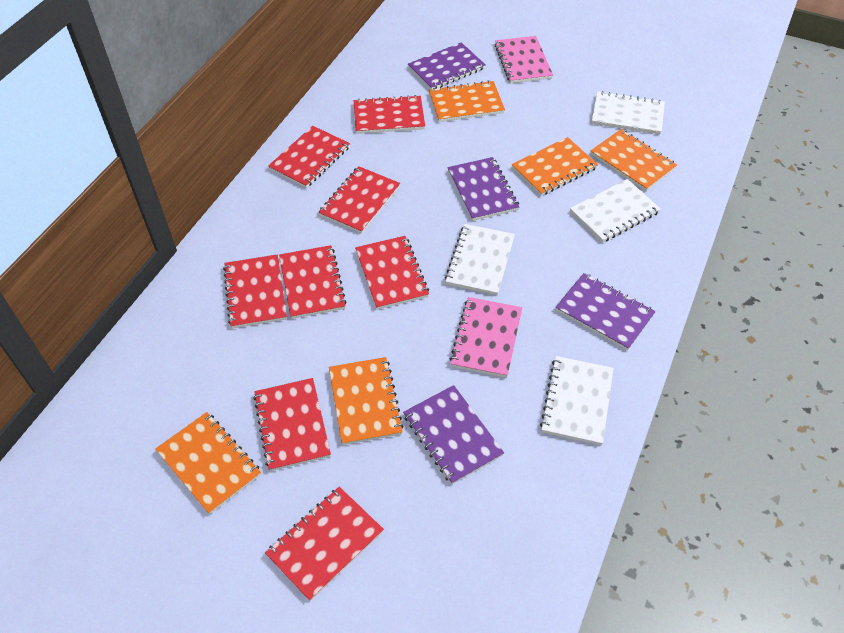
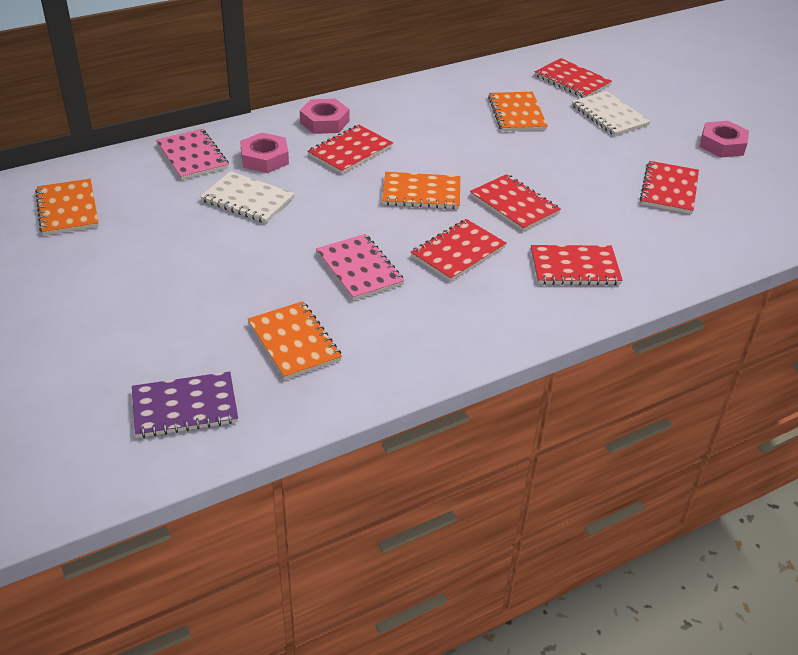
orange notebook: [155,412,261,514] [329,357,404,445] [429,80,505,122] [511,137,598,196] [591,129,677,191] = 5 -> [35,179,99,235] [248,301,342,380] [382,172,460,209] [488,92,548,131] = 4
pink nut: none = 0 -> [240,132,289,173] [300,99,349,134] [700,121,749,158] = 3
purple notebook: [403,385,504,485] [408,42,486,89] [448,157,519,221] [556,273,656,351] = 4 -> [132,371,238,438] = 1
red notebook: [223,254,287,329] [253,378,331,471] [265,487,384,601] [268,126,350,188] [279,245,347,319] [319,166,400,234] [353,95,425,134] [355,236,429,310] = 8 -> [308,125,393,174] [411,219,507,282] [470,174,561,231] [531,245,623,285] [535,58,612,98] [640,161,699,214] = 6
white notebook: [445,224,515,295] [540,356,614,445] [570,179,661,243] [592,91,665,134] = 4 -> [200,171,295,223] [572,91,651,136] = 2

